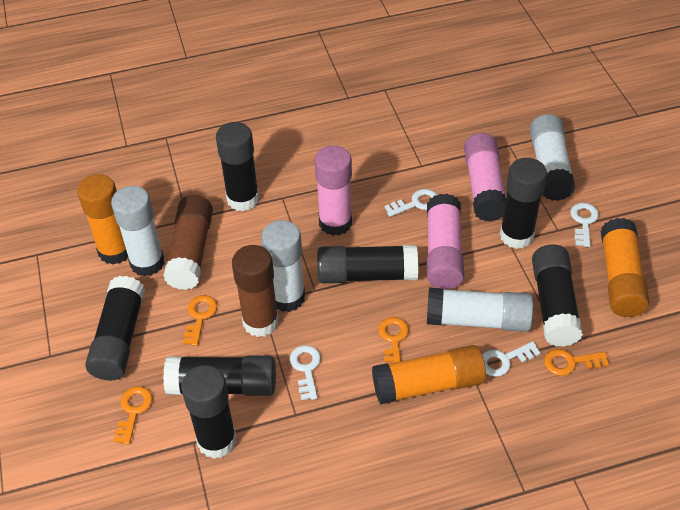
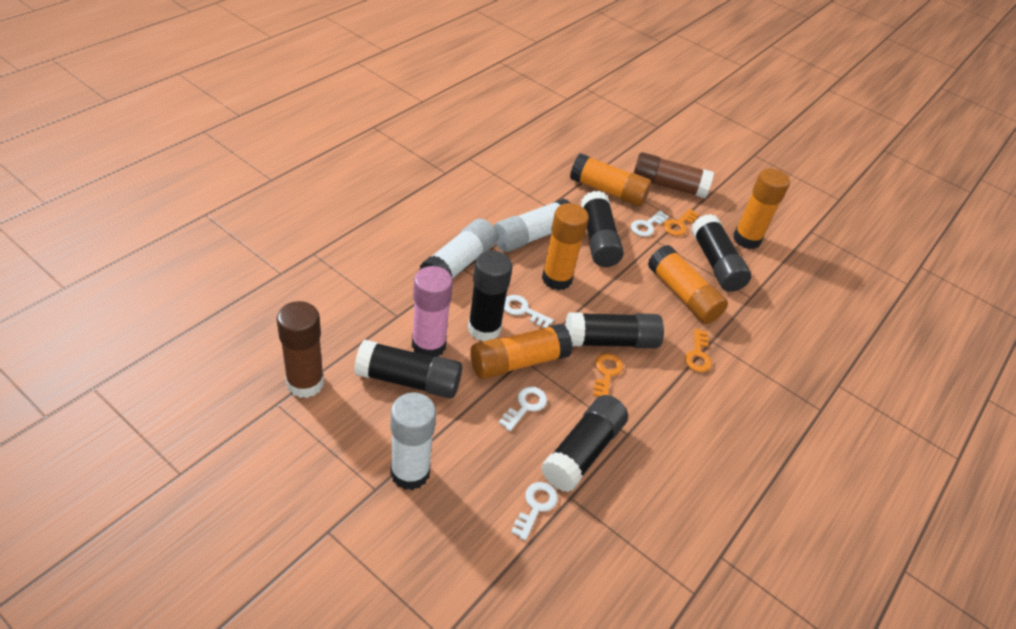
black glue stick: [85,276,145,381] [163,356,276,396] [181,365,237,459] [216,122,259,211] [317,245,418,283] [500,158,547,249] [532,244,583,347] = 7 -> [354,340,462,399] [468,251,513,341] [541,395,628,492] [565,312,664,348] [581,191,624,267] [691,214,751,292] = 6
orange glue stick: [77,174,128,265] [372,345,486,405] [601,218,650,317] = 3 -> [470,324,573,379] [542,203,589,290] [570,153,651,207] [648,245,728,324] [733,168,790,249] = 5
orange key: [114,386,153,445] [183,295,217,346] [378,317,409,364] [544,349,609,376] = 4 -> [593,353,623,397] [664,209,699,236] [685,329,712,372] = 3
pink glue stick: [314,145,352,236] [427,194,464,289] [464,133,506,222] = 3 -> [412,266,453,357] = 1
white glue stick: [111,186,164,276] [261,220,305,312] [427,288,534,332] [530,114,576,201] = 4 -> [390,393,436,490] [419,219,497,279] [493,198,571,252] = 3

